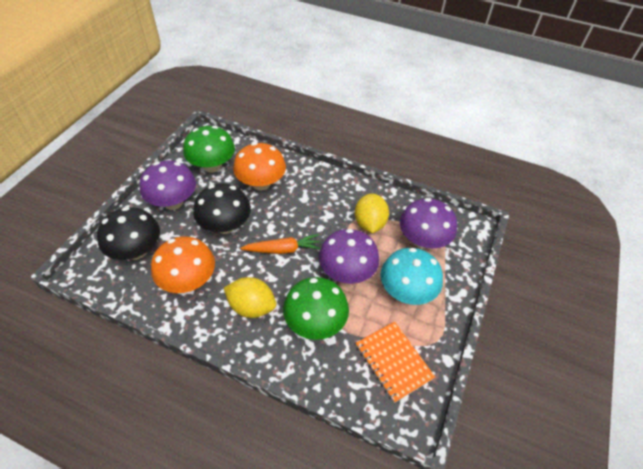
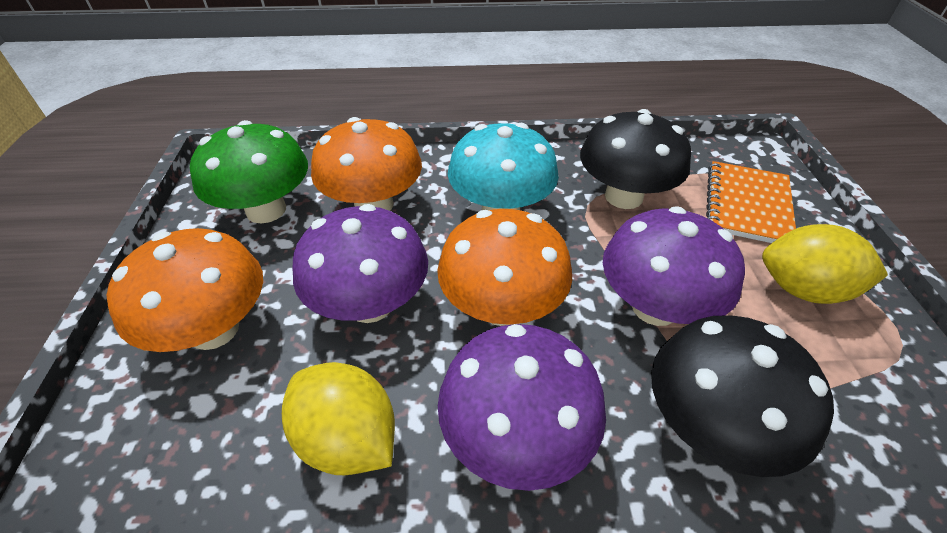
green mushroom: [183,126,235,172] [283,277,349,340] = 2 -> [190,120,308,224] = 1
orange carrot: [240,234,321,254] = 1 -> none = 0
orange mushroom: [151,237,215,293] [233,143,286,191] = 2 -> [106,228,263,352] [311,117,422,211] [437,209,572,326] = 3

